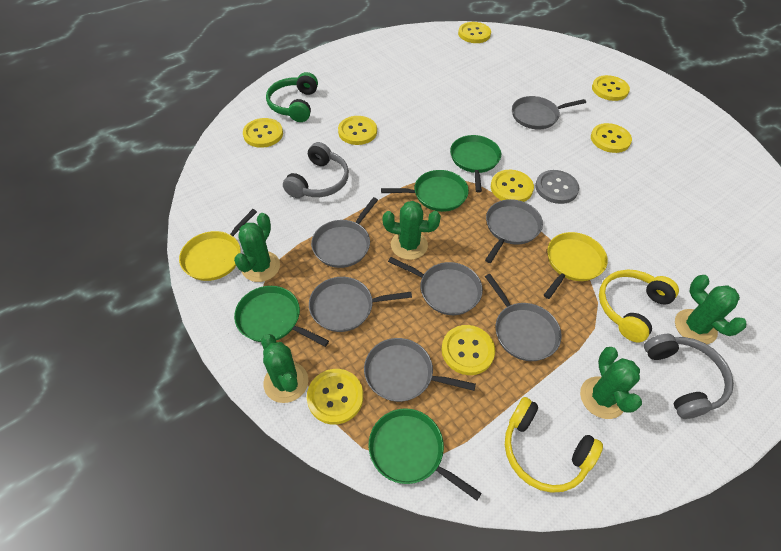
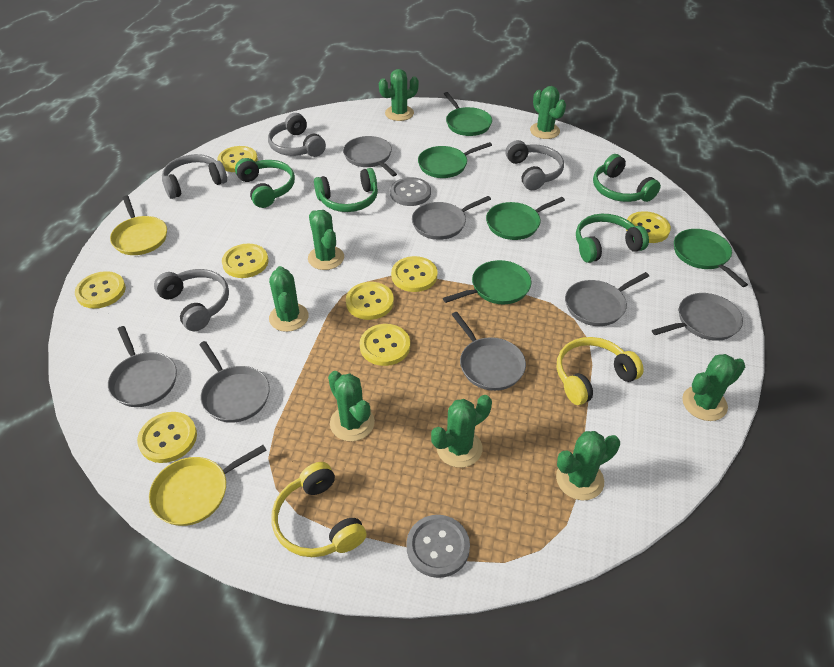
green cactus: [234,213,280,282] [261,334,308,403] [383,201,441,260] [580,347,642,419] [675,275,746,344] = 5 -> [269,266,309,332] [308,210,344,270] [328,371,375,441] [379,69,419,121] [431,395,492,468] [530,86,566,139] [556,431,620,500] [682,354,745,421] = 8
green headphones: [266,72,318,122] = 1 -> [235,158,295,208] [314,168,378,212] [576,214,649,263] [593,154,661,202] = 4
green pan: [234,286,329,347] [368,408,482,501] [381,170,469,212] [450,135,501,193] = 4 -> [418,142,492,178] [443,260,531,304] [444,92,492,136] [486,197,565,240] [674,229,748,287] = 5
grey button: [535,170,579,204] = 1 -> [390,177,431,206] [406,515,470,578] = 2
grey headphones: [283,142,349,198] [644,334,734,419] = 2 -> [154,269,229,331] [162,154,227,199] [268,113,326,157] [505,140,564,190] = 4

